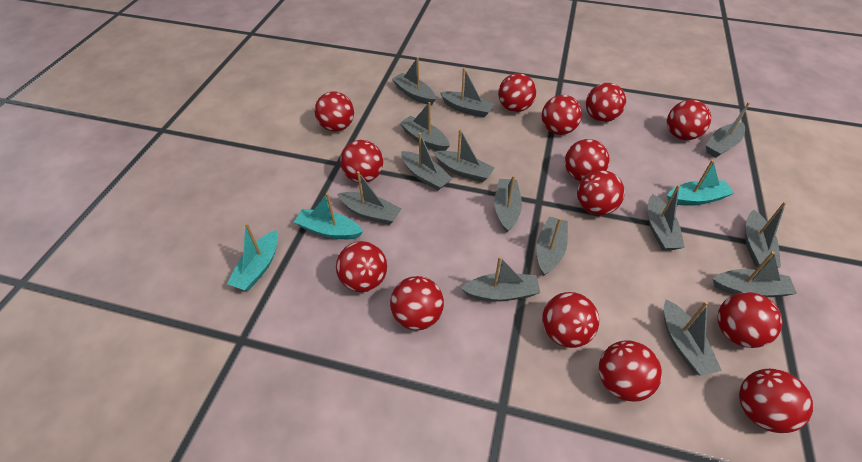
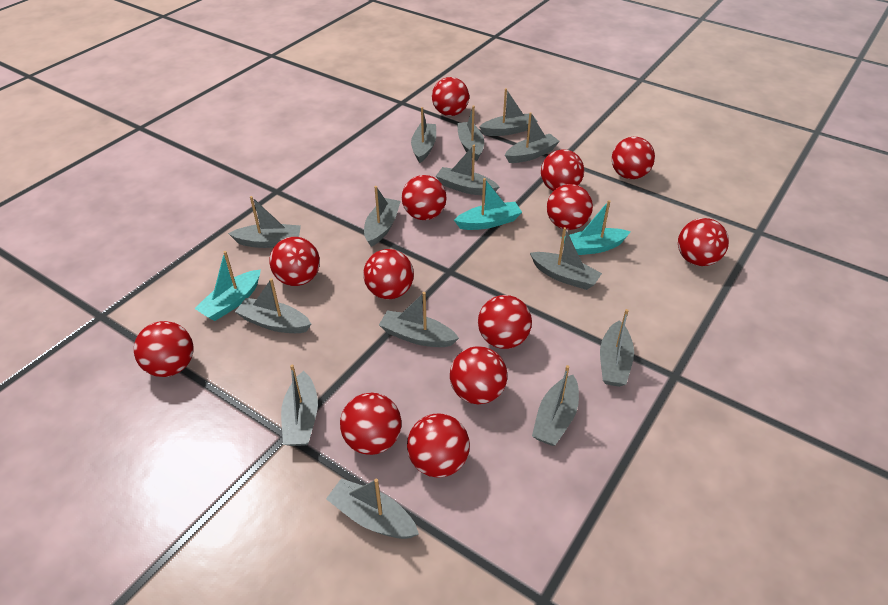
red ball: [315,92,354,131] [336,241,387,292] [340,140,383,183] [390,276,444,330] [498,73,536,112] [542,95,582,135] [542,292,599,348] [565,139,610,181] [577,170,625,215] [586,83,626,122] [599,340,662,402] [667,100,711,140] [717,292,783,348] [739,369,813,433] = 14 -> [134,321,193,377] [269,237,320,286] [340,393,401,455] [363,249,414,299] [402,175,447,220] [407,413,470,478] [432,77,469,116] [450,346,508,404] [478,295,532,349] [541,149,584,191] [547,184,593,230] [612,137,655,179] [678,218,729,266] = 13

